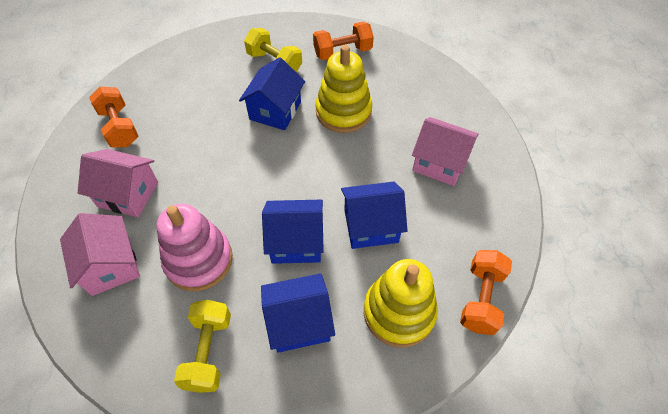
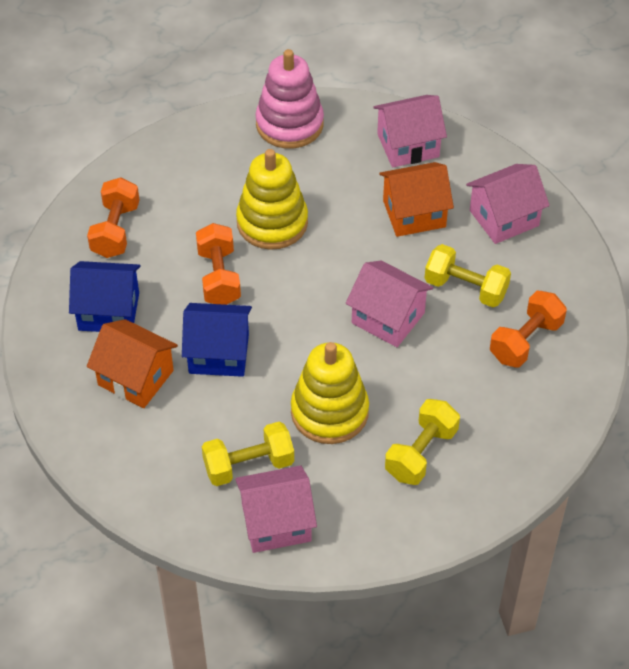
blue house: [239,57,305,130] [261,273,335,353] [262,200,324,264] [341,182,408,249] = 4 -> [69,261,141,332] [182,303,252,377] = 2
orange house: none = 0 -> [87,319,178,408] [379,162,454,237] = 2
pink house: [60,213,140,296] [78,149,158,217] [412,117,478,186] = 3 -> [235,465,317,553] [346,261,433,347] [373,95,447,168] [466,164,550,244] = 4
yellow dumbbell: [174,300,231,393] [244,28,302,72] = 2 -> [202,422,294,486] [385,399,460,485] [425,244,511,307] = 3

